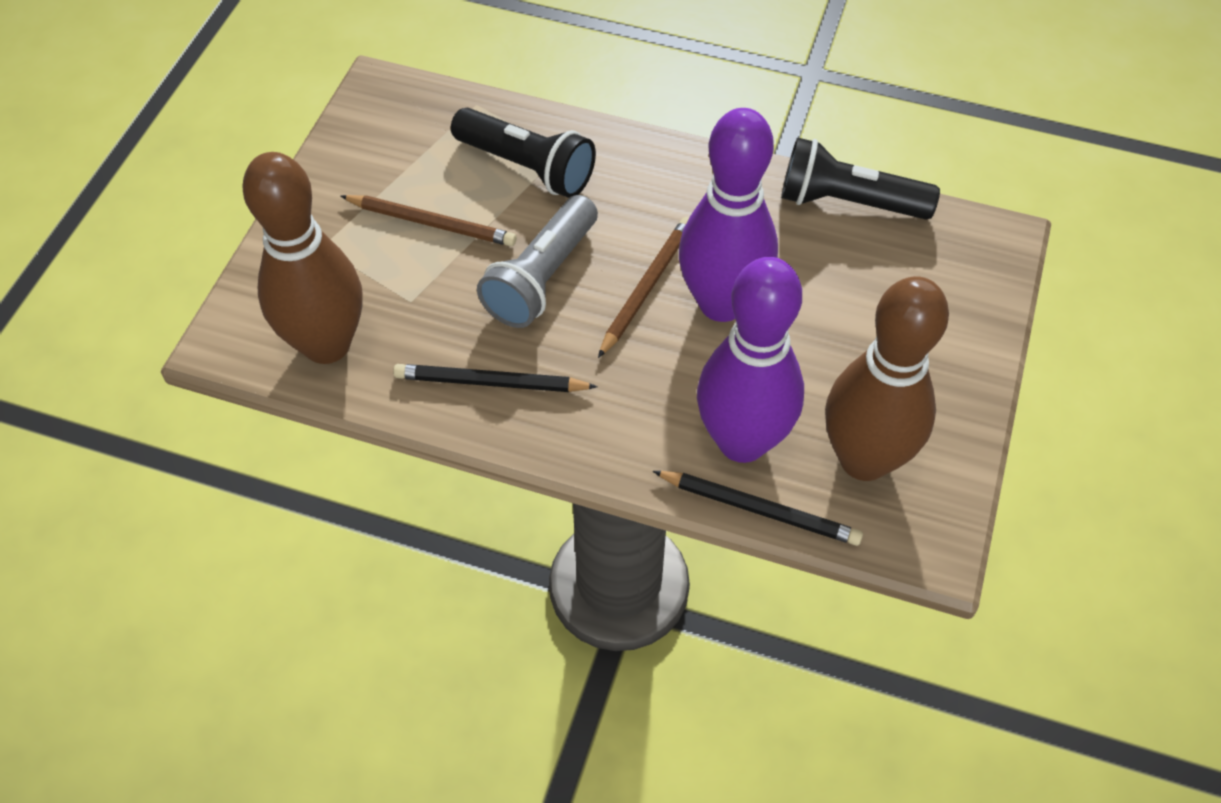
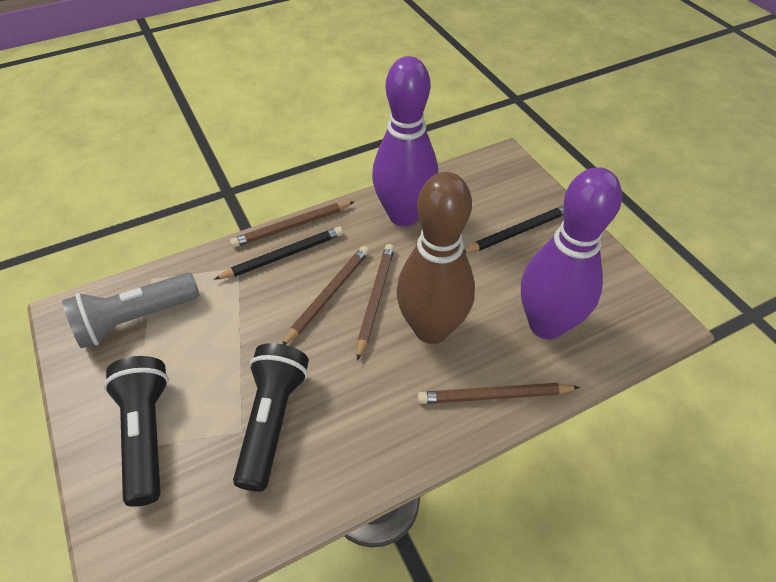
brown bowling pin: [243,152,363,364] [825,276,949,481] = 2 -> [396,172,475,344] = 1
brown pencil: [341,195,517,246] [598,217,689,358] = 2 -> [230,202,354,248] [282,246,369,345] [357,244,394,361] [417,383,580,404] = 4

